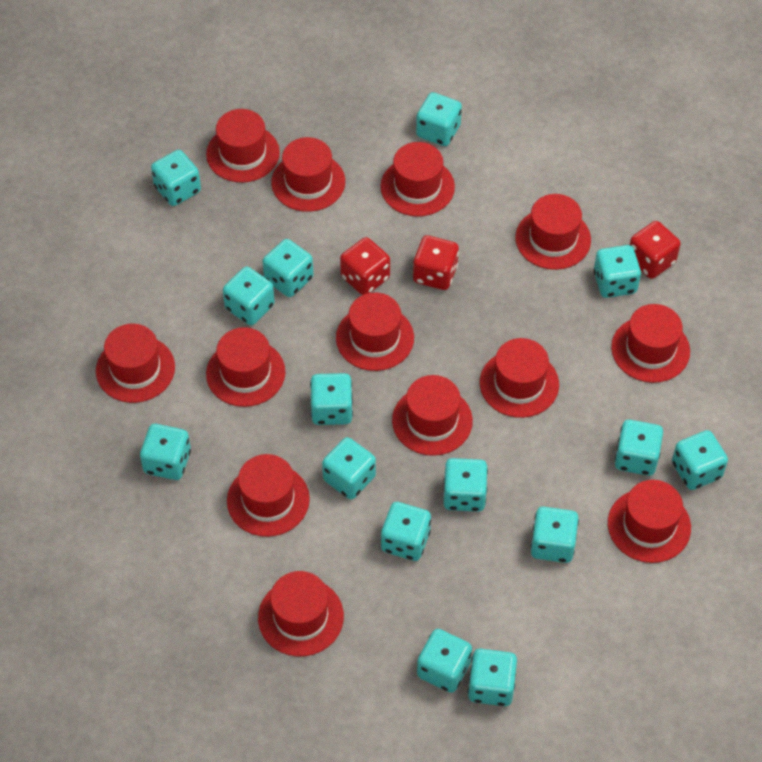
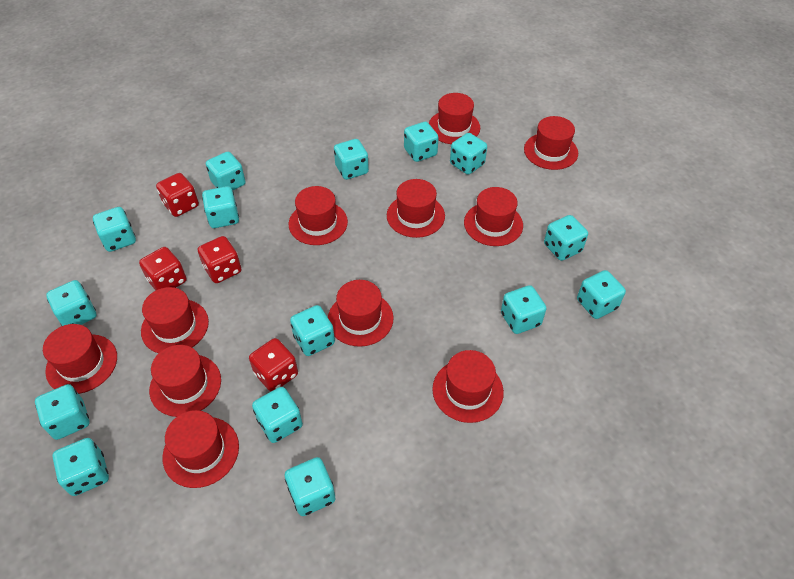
red dice: [340,237,390,295] [413,235,459,290] [630,221,681,279] = 3 -> [139,247,187,290] [156,173,199,217] [198,236,241,283] [249,338,298,391] = 4
red hat: [96,324,175,403] [206,109,280,183] [206,327,285,407] [227,454,310,537] [258,571,344,657] [271,137,345,212] [336,292,414,371] [380,142,455,216] [392,375,473,456] [480,338,559,418] [515,194,591,270] [608,480,691,563] [611,304,690,383] = 13 -> [43,324,117,394] [141,287,209,353] [149,345,221,417] [162,410,239,488] [289,186,348,245] [328,280,394,347] [387,179,445,238] [429,93,480,144] [432,350,504,423] [464,187,523,246] [524,116,578,170] = 11

